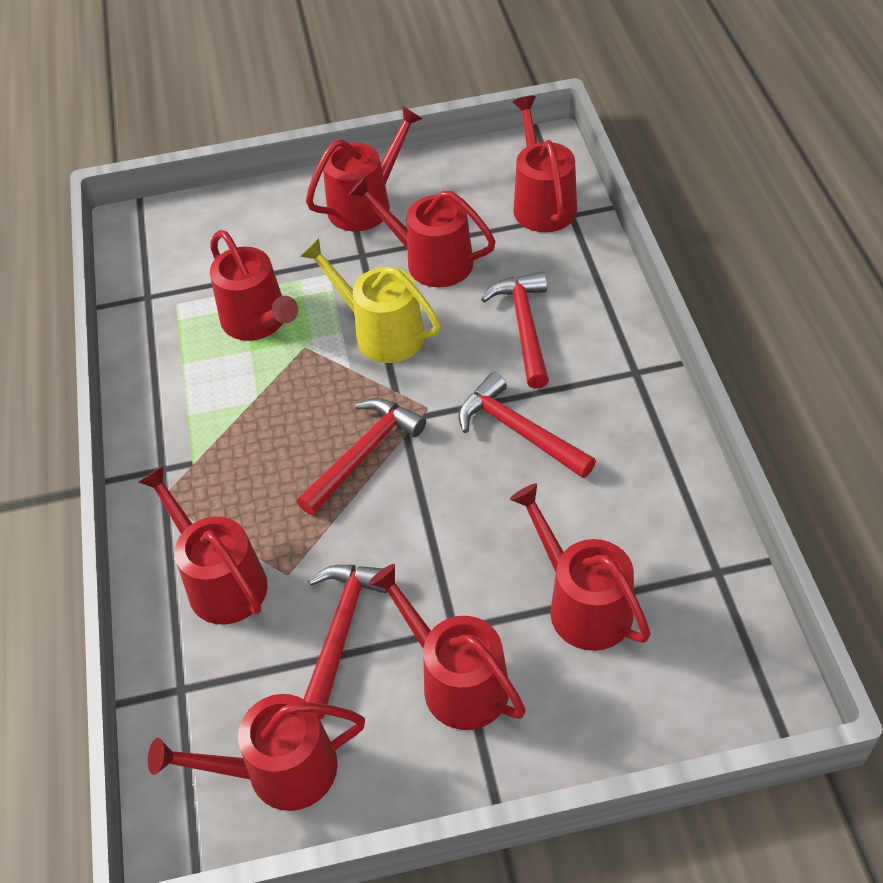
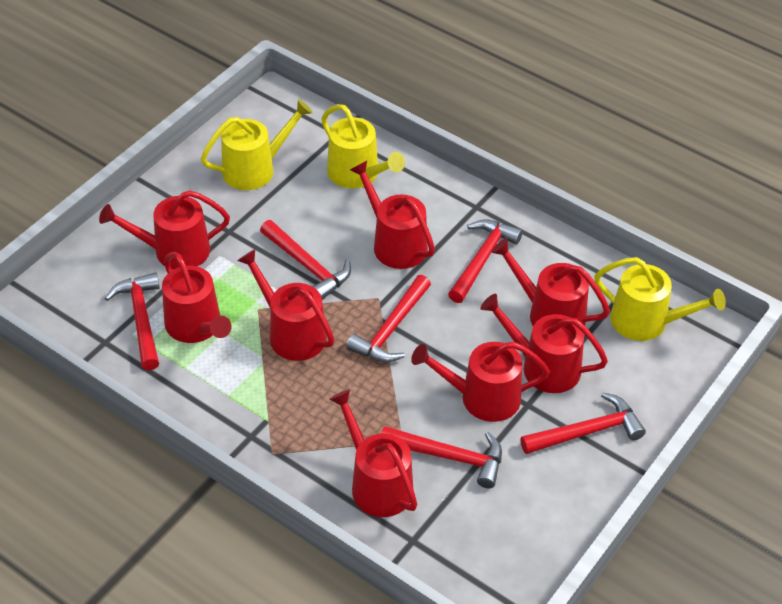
red hammer: [297,398,426,515] [304,565,387,719] [458,372,596,478] [481,272,549,389] = 4 -> [105,272,160,370] [260,220,351,300] [346,275,431,363] [381,426,502,488] [448,219,523,303] [520,393,646,454] = 6
yellow watering can: [300,238,441,363] = 1 -> [201,99,313,190] [321,104,405,188] [594,257,726,341] = 3

